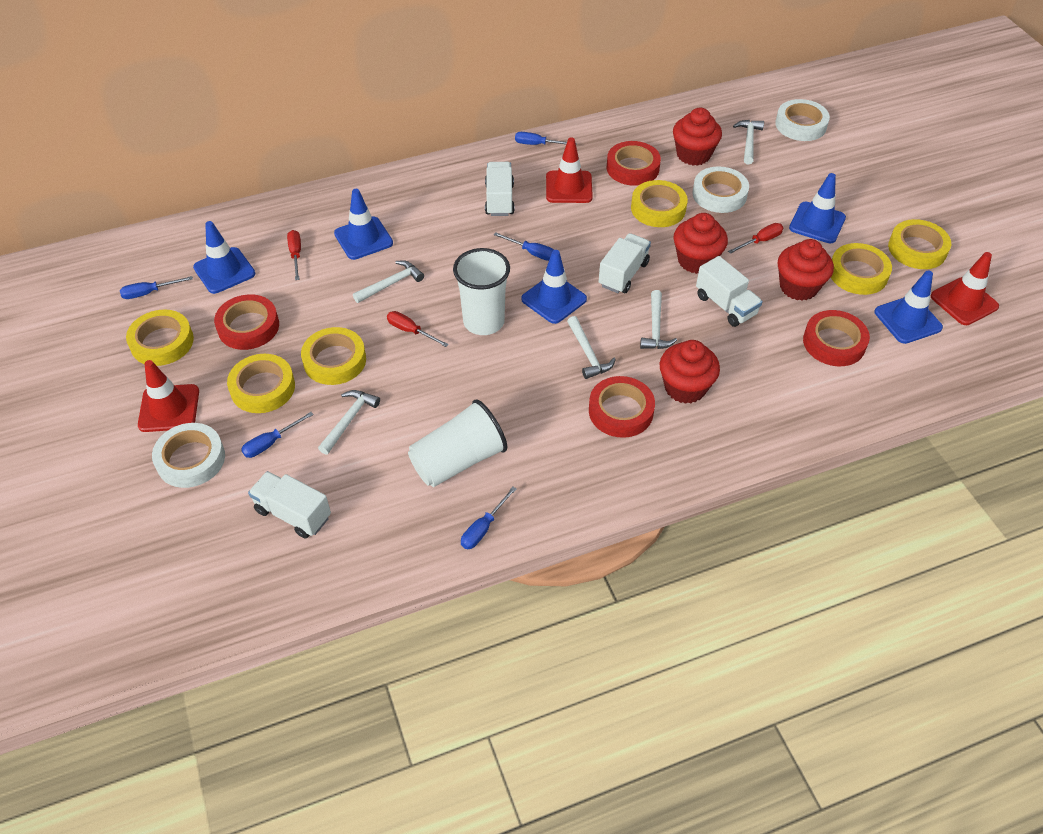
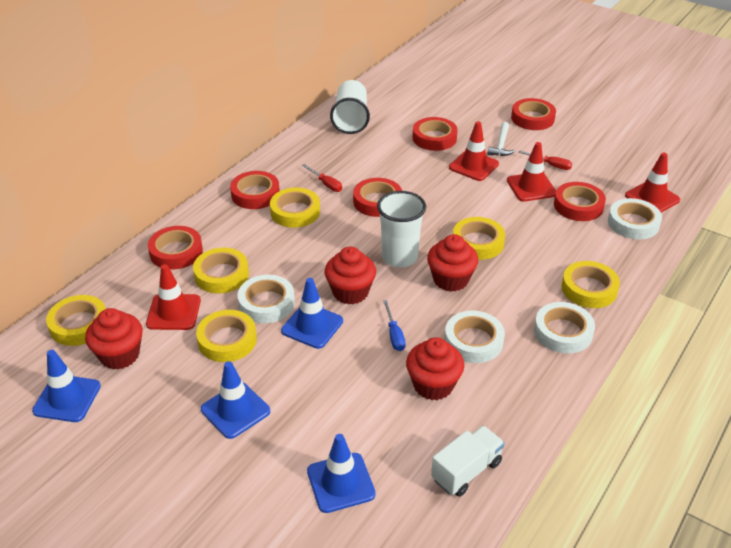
blue screwdriver: [120,276,193,299] [241,412,314,458] [461,487,517,549] [494,232,554,261] [515,132,577,145] = 5 -> [383,300,406,351] = 1
blue traffic cone: [193,221,255,294] [334,189,393,260] [521,250,587,324] [789,173,846,243] [875,271,943,344] = 5 -> [32,350,101,422] [201,361,270,439] [281,278,343,349] [307,434,376,513] = 4
red screwdriver: [287,230,301,280] [387,311,449,347] [728,223,783,254] = 3 -> [302,164,342,192] [518,150,572,170] = 2
red tape: [214,294,279,350] [589,376,655,438] [607,141,661,186] [803,310,870,366] = 4 -> [148,226,203,269] [230,171,280,209] [353,178,402,217] [413,117,458,151] [511,98,556,130] [554,182,606,221] = 6
red traffic cone: [138,360,199,432] [546,137,593,203] [931,252,999,325] = 3 -> [146,264,201,330] [449,122,499,181] [507,142,556,201] [625,153,680,212] = 4
white hammer: [318,390,380,455] [353,260,424,303] [567,316,616,379] [640,290,677,349] [733,120,764,165] = 5 -> [487,122,515,156] = 1
white tape: [152,423,225,488] [692,167,749,213] [775,99,830,141] = 3 -> [237,275,295,323] [444,311,505,363] [534,302,595,354] [608,198,662,239] = 4
white truck: [248,471,331,539] [485,162,515,216] [599,233,651,293] [696,256,763,327] = 4 -> [431,425,505,497] = 1

